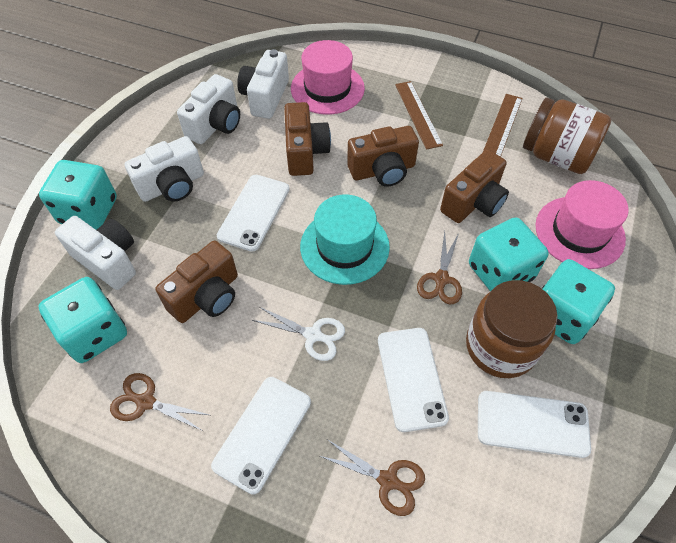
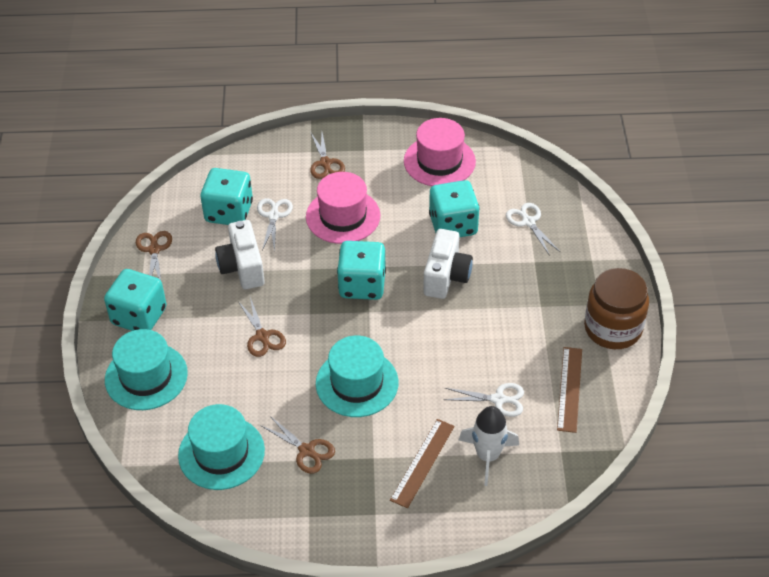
brown camera: [155,241,238,323] [284,102,331,176] [347,126,419,187] [440,150,509,223] = 4 -> none = 0
brown jar: [466,280,558,378] [523,98,611,174] = 2 -> [584,268,649,349] = 1
brown scissors: [110,373,209,431] [320,439,425,516] [417,231,462,305] = 3 -> [136,231,172,280] [238,297,286,357] [260,416,335,474] [310,132,345,179] = 4
turquoise hat: [300,194,390,285] = 1 -> [105,329,188,410] [178,404,265,490] [316,336,399,417] = 3
white camera: [55,216,136,290] [125,136,204,202] [177,74,240,144] [237,49,289,119] = 4 -> [215,220,265,289] [423,229,473,299] = 2
white phone: [211,377,311,495] [217,175,290,252] [378,328,449,432] [478,391,591,458] = 4 -> none = 0
white rocket: none = 0 -> [459,406,519,486] = 1
white scissors: [252,307,345,361] = 1 -> [257,198,293,251] [444,383,524,417] [506,203,560,256] = 3

